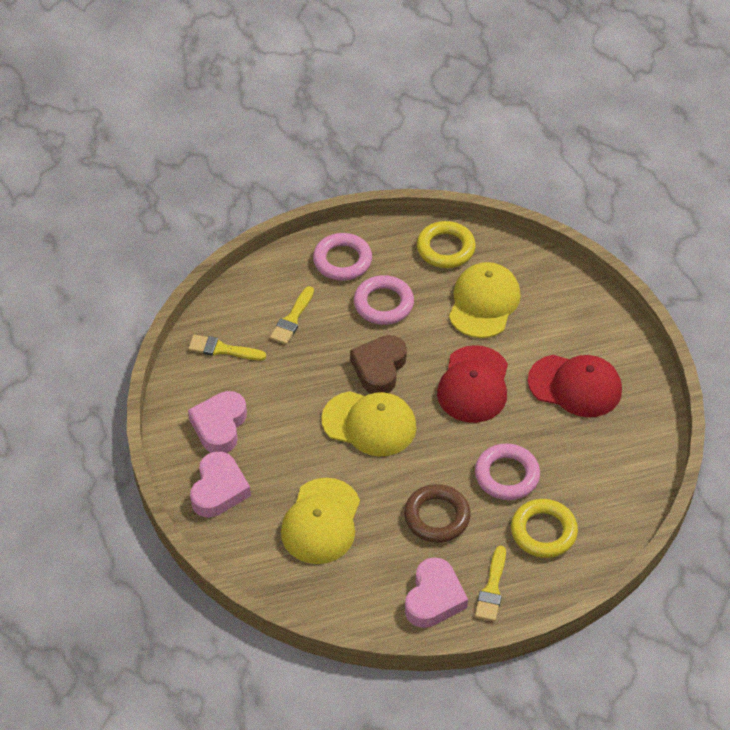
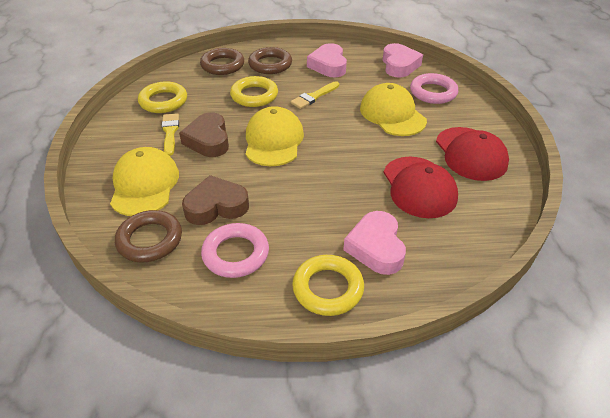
brown heart: [350,335,407,394] = 1 -> [179,112,229,157] [182,175,249,225] = 2
brown ring: [404,484,471,543] = 1 -> [115,210,182,262] [200,48,244,75] [248,47,292,74] = 3
pink ring: [313,233,372,281] [354,275,414,325] [475,443,540,500] = 3 -> [201,223,269,278] [410,73,458,104] = 2
yellow brush: [188,335,266,360] [270,286,314,345] [475,546,506,622] = 3 -> [162,113,179,156] [291,81,339,109] = 2
yellow ring: [417,221,476,268] [511,499,578,558] = 2 -> [138,81,187,113] [230,76,278,107] [292,255,364,316] = 3

